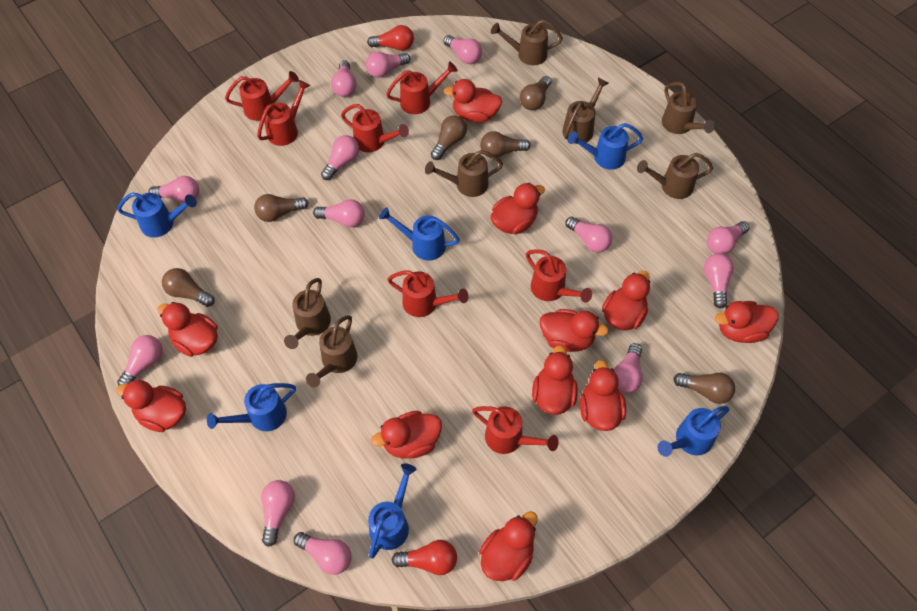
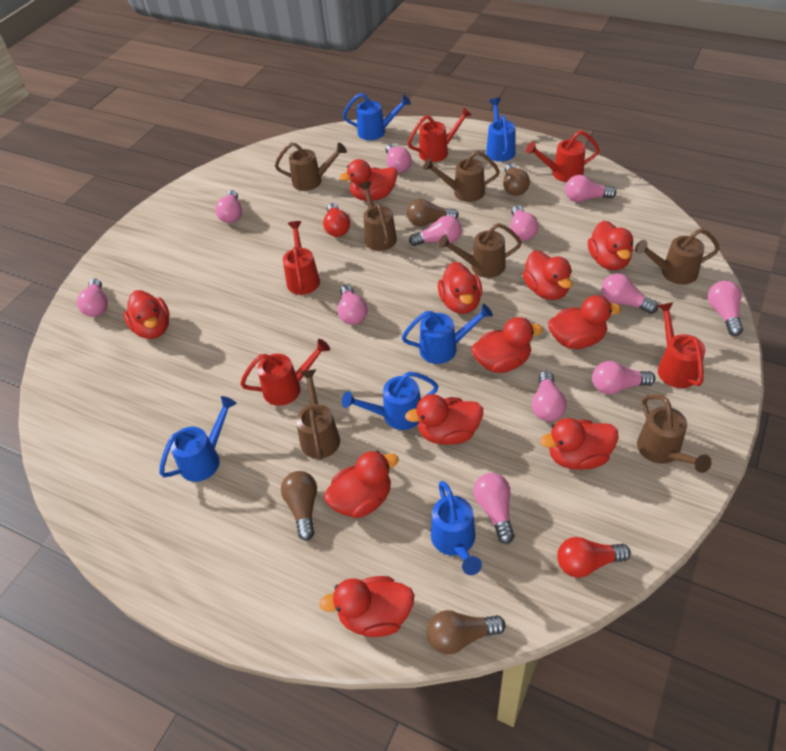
brown light bulb: [162,268,215,307] [254,194,308,222] [431,115,467,160] [480,131,530,158] [520,76,551,110] [673,373,735,404] = 6 -> [281,471,317,541] [407,199,459,226] [427,610,505,654] [503,163,530,196] = 4
pink light bulb: [117,335,163,386] [148,176,199,203] [261,480,295,547] [294,532,352,575] [313,199,365,227] [321,135,359,180] [331,60,357,97] [365,52,410,78] [444,35,482,64] [565,217,612,253] [614,343,643,393] [704,253,734,308] [707,221,749,255] = 13 -> [77,279,108,317] [215,190,242,223] [337,284,368,325] [386,144,412,173] [409,215,462,246] [473,473,514,544] [510,205,538,241] [532,371,567,422] [565,175,616,202] [592,361,655,394] [601,273,658,314] [708,280,743,336] = 12
red watering can: [225,71,299,121] [257,80,310,146] [341,104,409,152] [386,61,458,114] [387,270,469,317] [472,406,559,454] [526,249,592,303] = 7 -> [240,339,330,406] [283,221,320,295] [408,107,472,162] [526,130,600,182] [657,302,705,388] = 5

